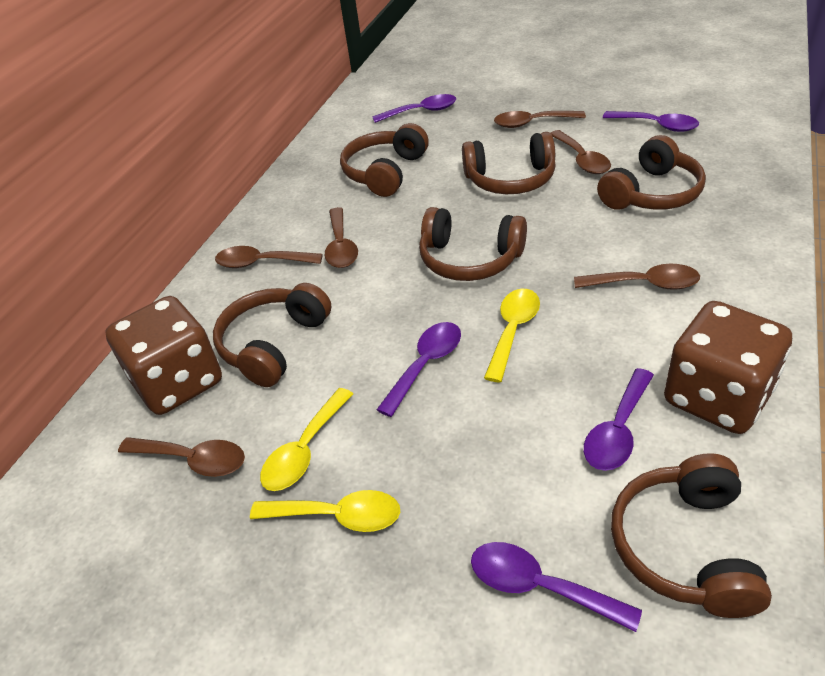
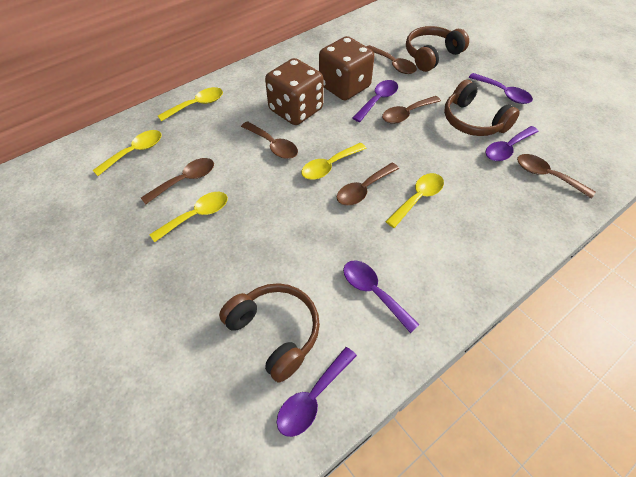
brown headphones: [213,283,331,387] [340,123,429,197] [419,207,527,281] [462,132,556,194] [597,135,706,210] [611,453,772,618] = 6 -> [219,283,320,383] [406,26,469,72] [444,80,520,136] = 3
yellow spoon: [250,490,400,532] [260,388,353,491] [484,289,540,383] = 3 -> [92,130,162,176] [149,192,228,242] [158,87,223,122] [301,143,367,180] [385,173,444,228] = 5

